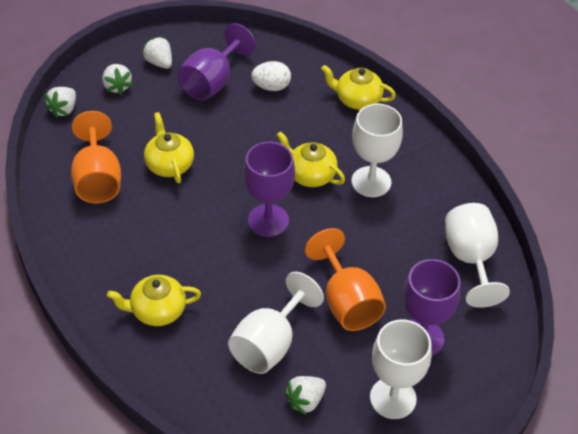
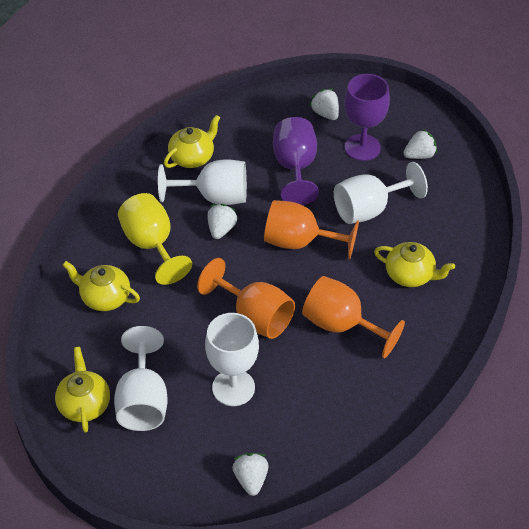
orange goblet: [71,111,121,203] [305,228,386,331] = 2 -> [197,258,295,339] [264,200,359,259] [302,276,405,358] = 3
purple goblet: [177,23,256,101] [243,142,295,237] [403,259,461,356] = 3 -> [273,117,319,205] [344,74,390,161] = 2
white egg: [251,61,291,91] = 1 -> none = 0
yellow goblet: none = 0 -> [118,193,192,285] = 1

